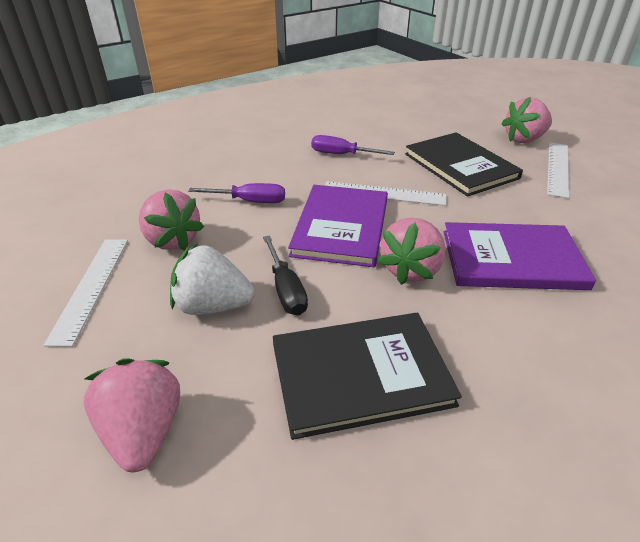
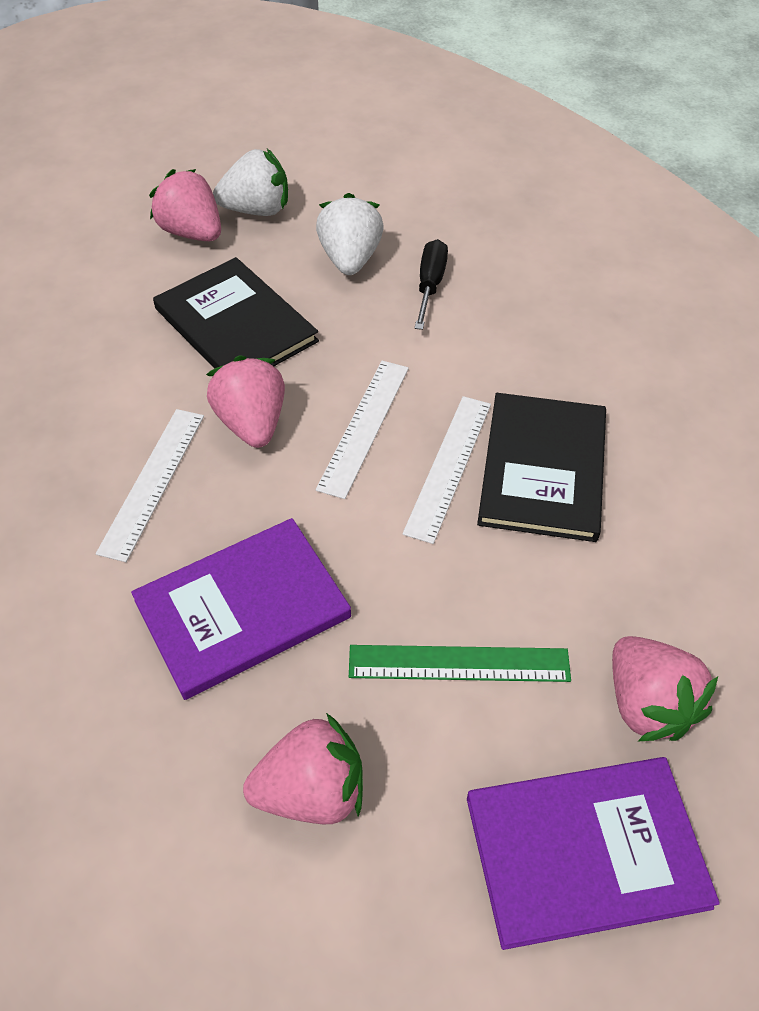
green ruler: none = 0 -> [349,645,571,682] = 1
purple screwdriver: [188,183,285,203] [311,135,395,155] = 2 -> none = 0
white strawberry: [170,244,255,315] = 1 -> [213,149,288,216] [316,193,383,275] = 2

